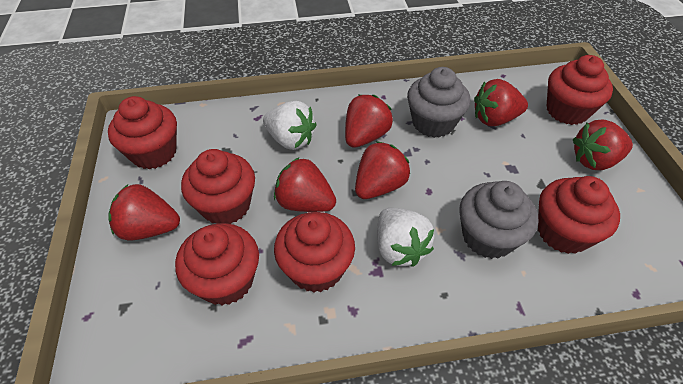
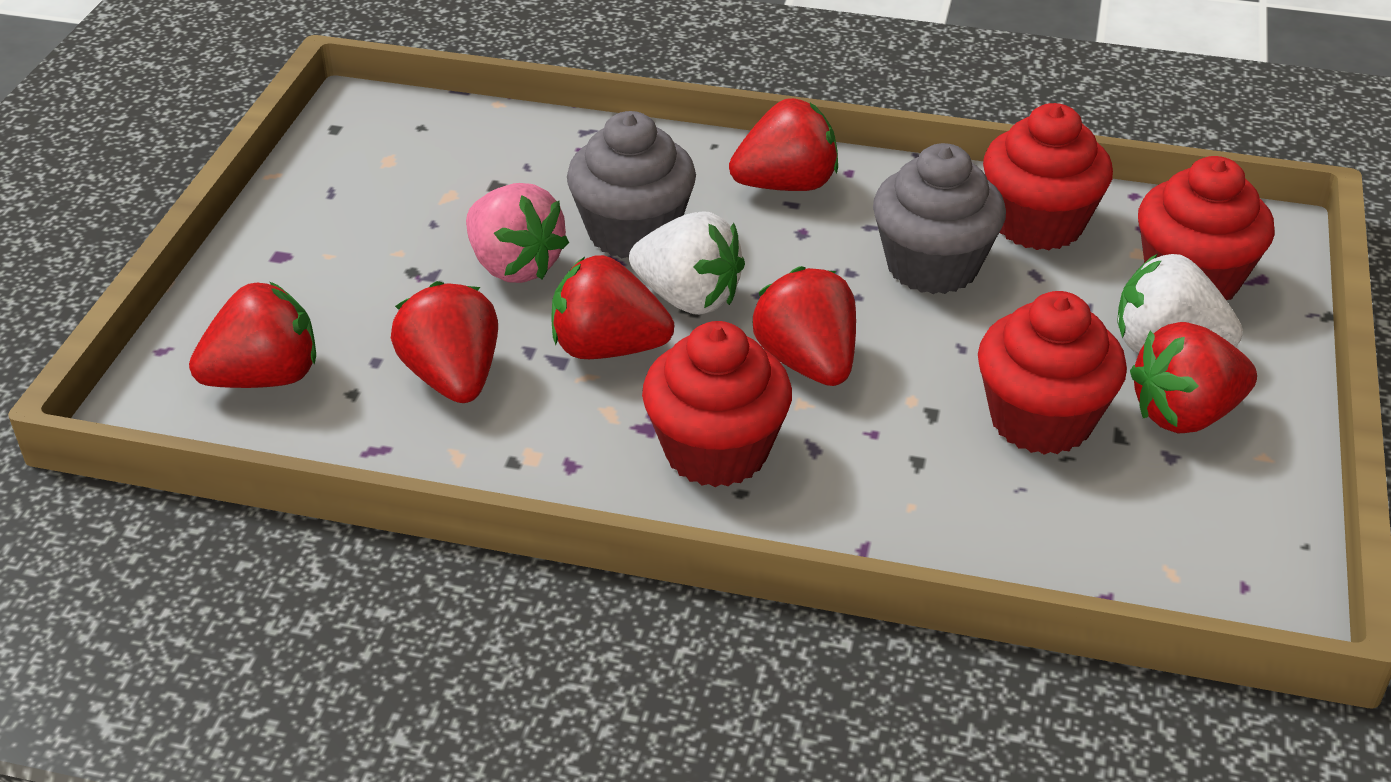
pink strawberry: none = 0 -> [466,183,569,283] = 1
red cupcake: [108,96,177,169] [175,223,259,305] [181,149,255,224] [274,212,355,293] [538,176,620,254] [546,55,613,125] = 6 -> [642,321,792,487] [978,291,1127,455] [983,103,1113,250] [1138,156,1275,300] = 4

